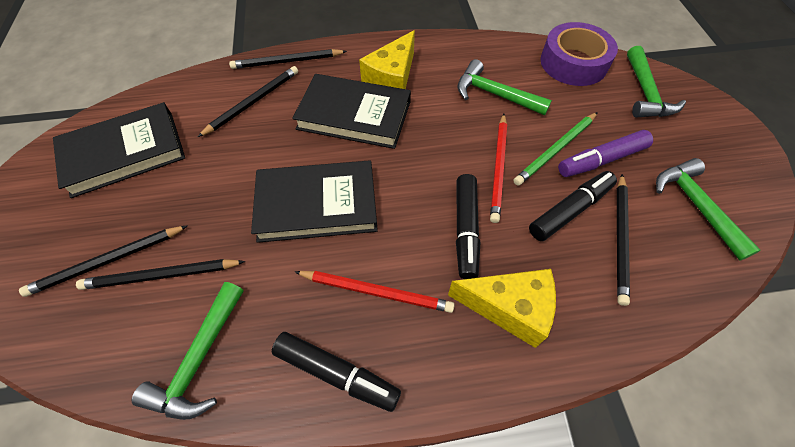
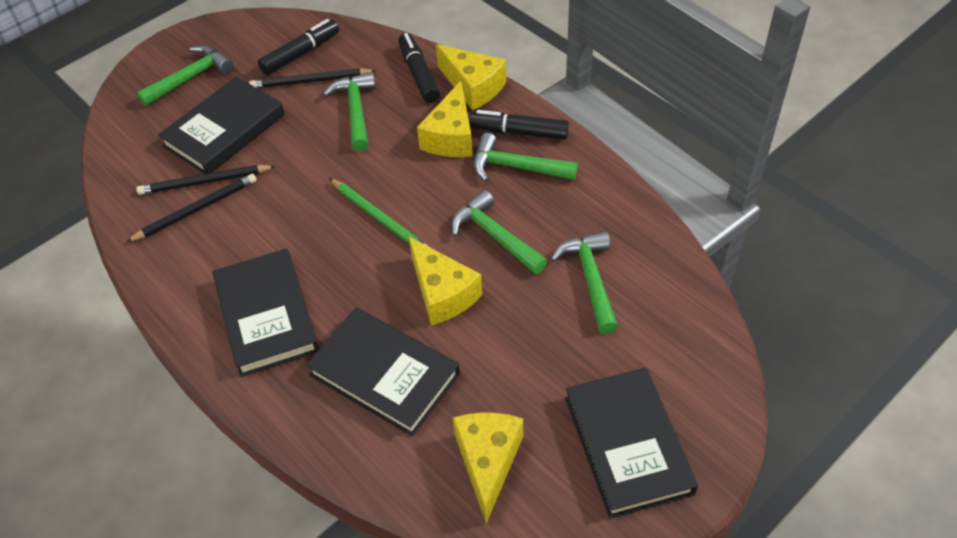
black book: [53,102,185,198] [251,161,378,243] [292,74,411,149] = 3 -> [158,76,285,174] [212,249,319,377] [306,308,460,436] [565,368,698,519] = 4
black pencil: [19,225,188,297] [76,259,245,290] [198,66,298,137] [229,49,347,69] [617,174,630,306] = 5 -> [126,174,257,242] [136,165,276,195] [249,68,377,88] = 3
green hammer: [132,282,244,420] [458,59,552,115] [627,46,686,118] [656,158,761,261] = 4 -> [136,45,234,106] [323,72,376,152] [451,190,548,274] [473,133,578,182] [551,231,618,334] = 5
purple marker: [558,130,653,177] = 1 -> none = 0
purple tape: [540,22,618,86] = 1 -> none = 0
red pencil: [295,271,455,313] [490,114,507,223] = 2 -> none = 0
yellow cheese: [359,30,415,89] [448,269,556,348] = 2 -> [408,236,482,326] [417,81,473,157] [436,44,506,110] [453,413,523,524] = 4

